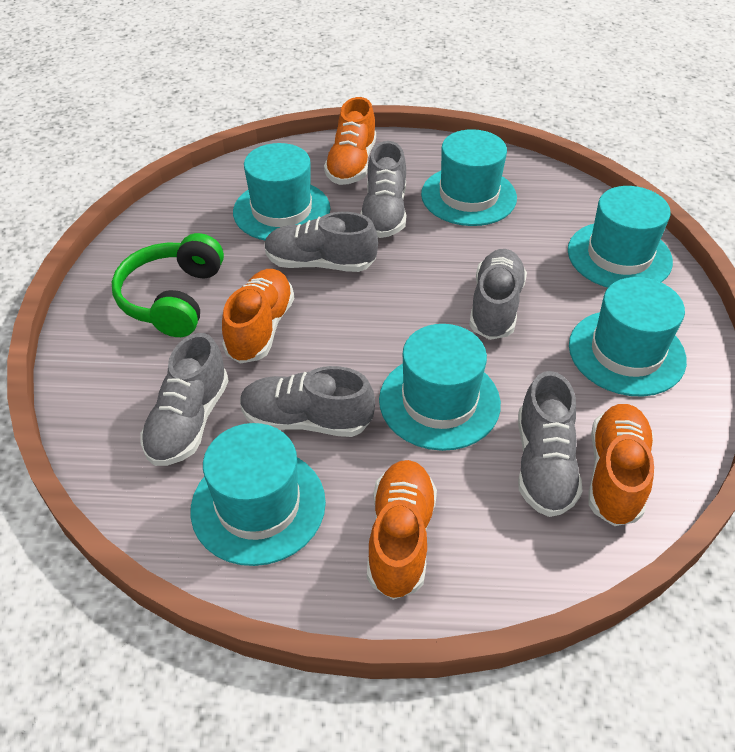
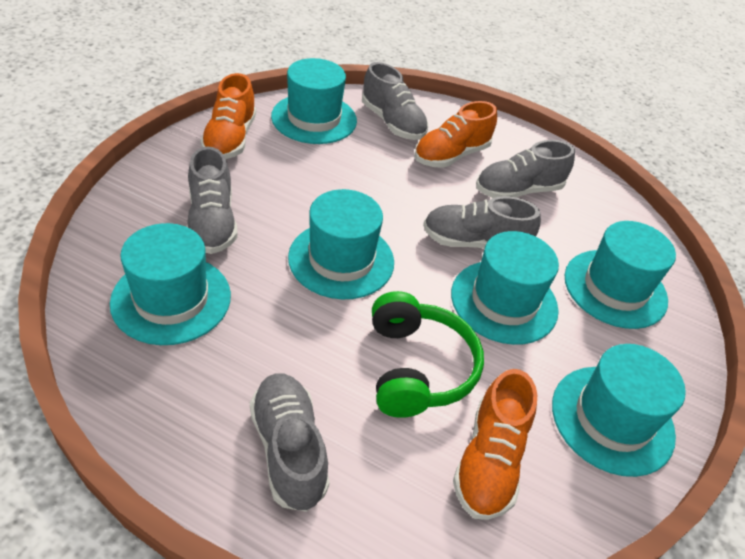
grey shoe: [140,333,229,466] [240,366,375,437] [264,212,378,272] [360,141,406,238] [469,249,527,340] [518,371,582,517] = 6 -> [186,146,237,254] [250,373,330,512] [362,62,428,140] [423,196,541,249] [476,140,575,198] = 5
orange shoe: [222,269,294,364] [324,97,376,185] [367,460,437,600] [588,404,654,526] = 4 -> [200,73,256,159] [414,101,497,168] [453,369,537,520] = 3

